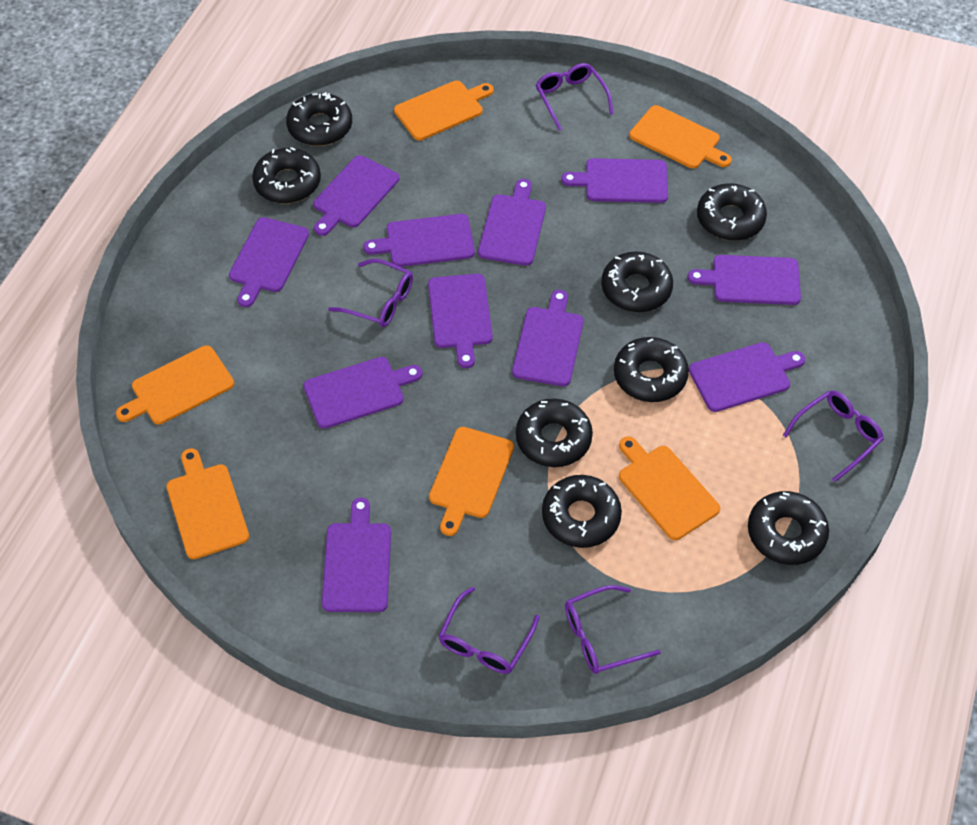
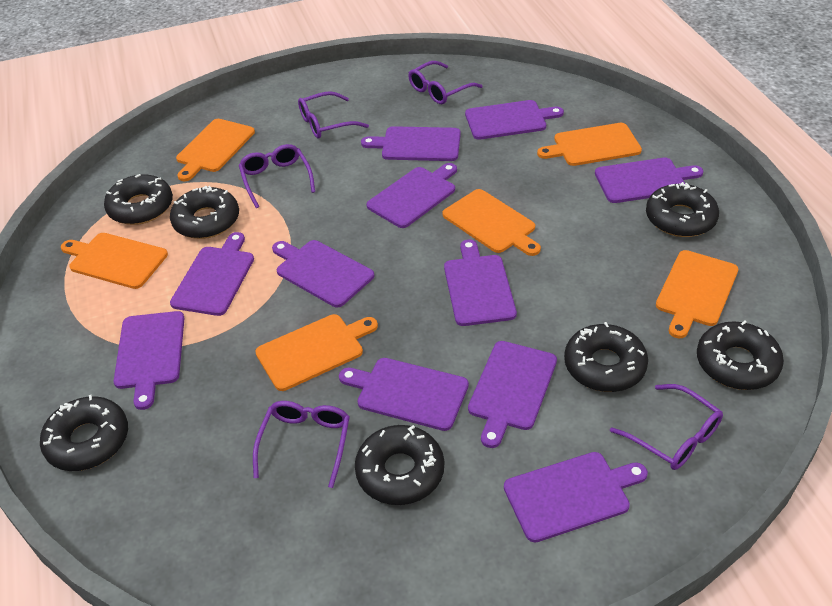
black donut: [252,147,321,204] [286,92,352,146] [516,398,593,467] [542,475,622,548] [601,251,673,312] [614,337,689,402] [697,183,767,241] [748,491,829,565] = 8 -> [40,395,128,471] [104,174,173,225] [170,186,239,239] [355,425,444,505] [564,322,648,392] [646,182,719,237] [697,321,784,390] = 7

